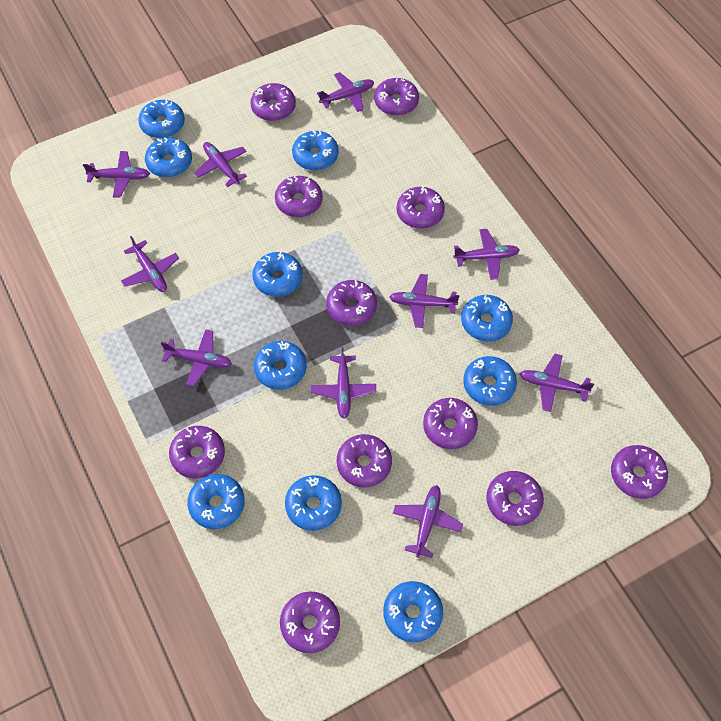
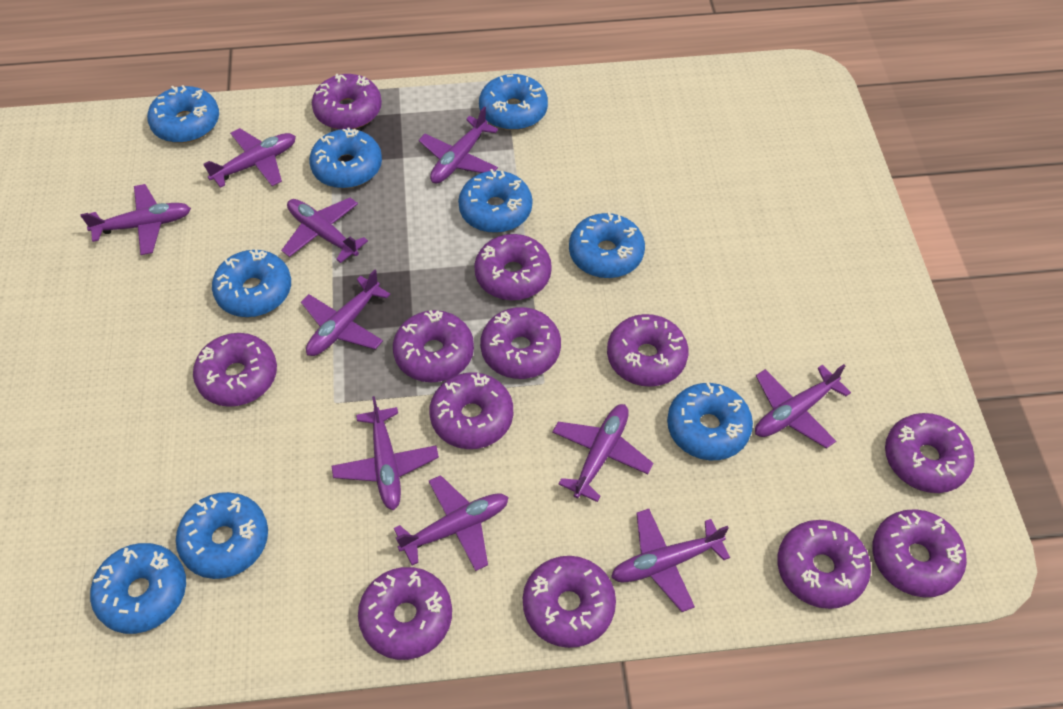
blue donut: [138,99,185,138] [145,137,192,178] [187,474,245,529] [252,252,303,297] [254,341,307,390] [285,475,342,531] [292,130,339,171] [383,581,443,642] [461,295,513,342] [463,356,517,406] = 10 -> [90,543,186,634] [147,85,219,143] [176,492,268,579] [212,249,291,317] [309,127,382,188] [458,169,532,233] [479,74,548,130] [569,212,645,278] [667,382,753,460] = 9
purple donut: [169,426,225,478] [250,83,296,121] [275,176,323,217] [280,591,340,653] [326,280,377,326] [337,434,392,488] [374,78,419,116] [397,187,445,229] [423,398,478,449] [486,471,544,526] [611,445,668,499] = 11 -> [193,333,277,407] [312,74,382,130] [358,567,452,660] [393,310,474,382] [429,372,513,449] [474,234,552,300] [480,307,561,379] [523,556,616,648] [607,314,688,387] [777,520,871,609] [872,509,967,597] [885,413,975,493] = 12

